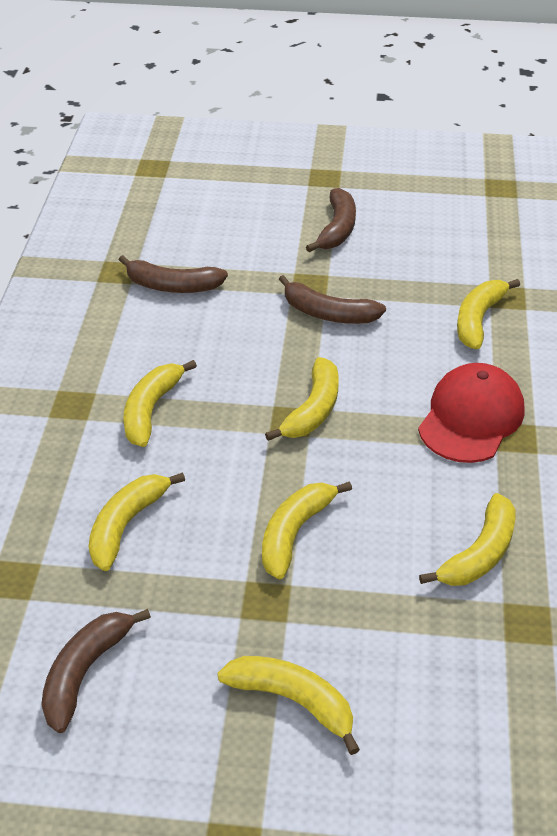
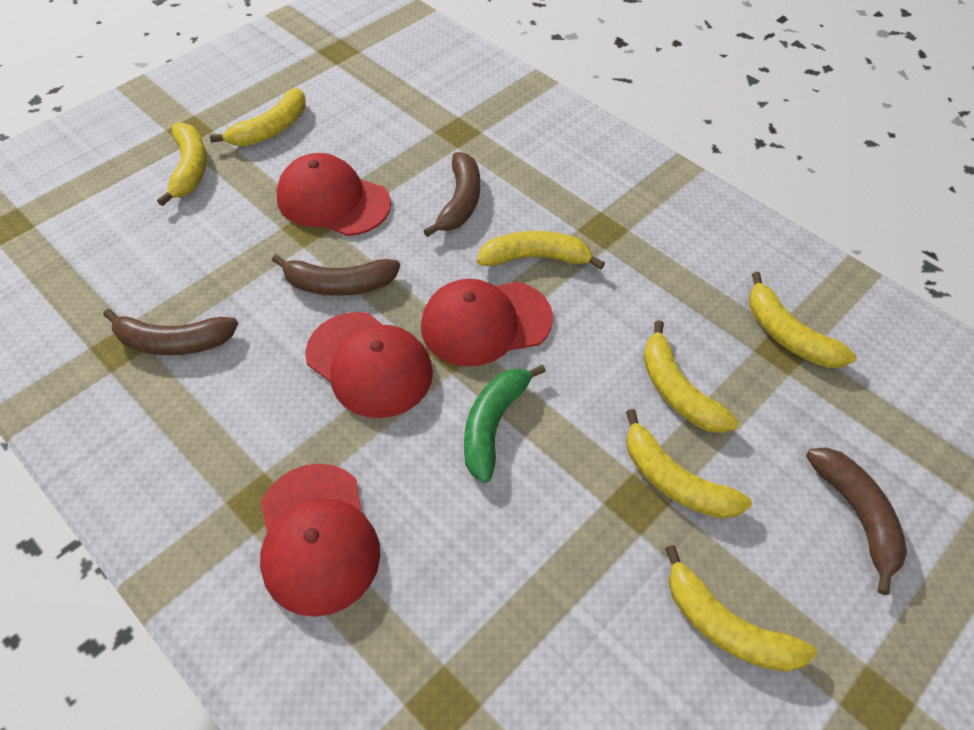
green banana: none = 0 -> [464,364,546,483] = 1
red cap: [418,363,524,463] = 1 -> [260,463,380,617] [276,153,391,236] [305,312,433,418] [421,279,553,367] = 4

